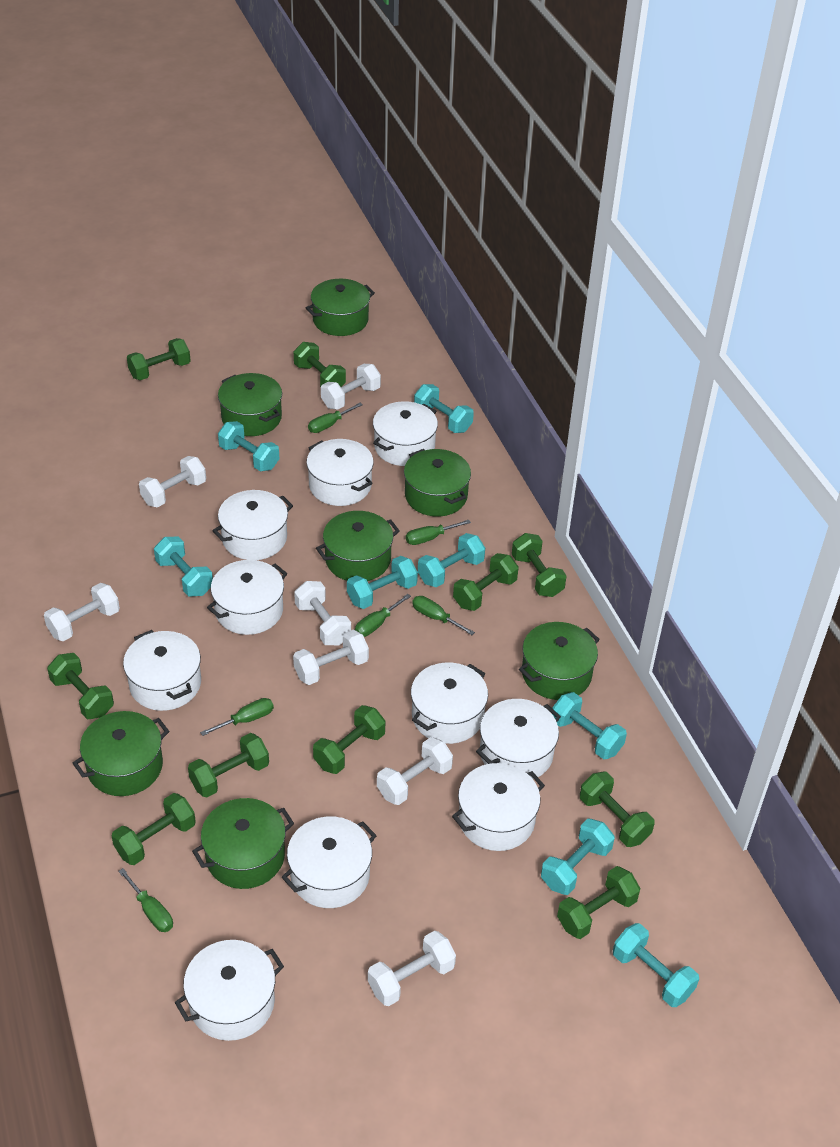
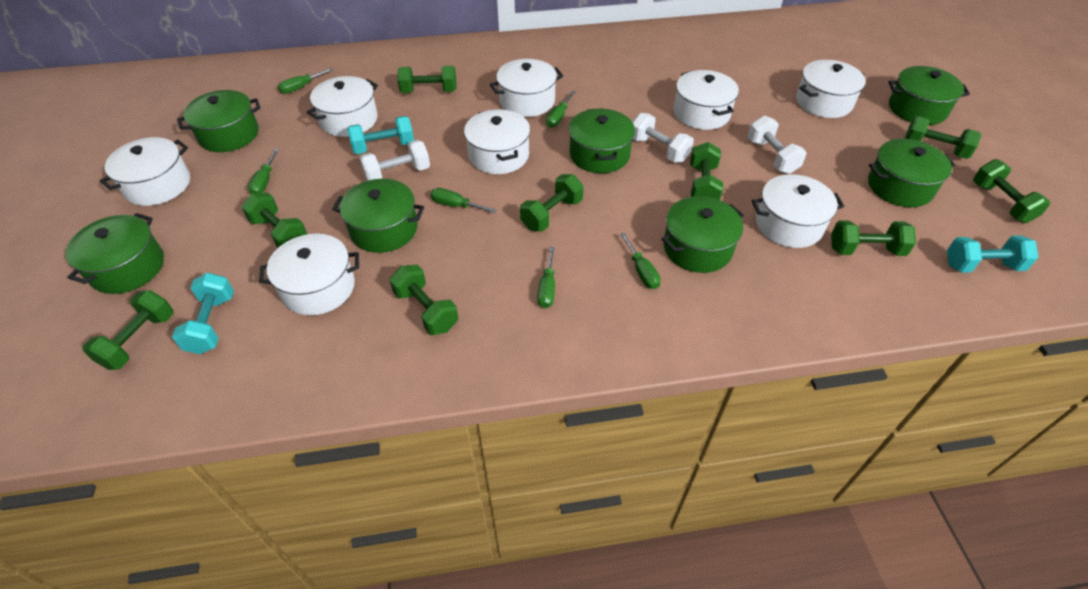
green dumbbell: [47,653,114,719] [112,793,196,865] [127,338,191,380] [188,733,269,798] [294,342,346,387] [313,705,385,774] [453,553,519,611] [512,533,567,597] [557,866,640,939] [580,772,655,847] = 10 -> [83,290,174,370] [242,192,307,248] [390,265,458,335] [397,66,457,93] [520,174,584,232] [690,142,723,200] [831,221,916,256] [904,116,982,159] [973,159,1050,223] = 9
turquoise dumbbell: [154,537,213,597] [218,421,279,471] [347,556,418,609] [414,384,474,433] [418,533,485,587] [541,818,615,895] [552,692,627,759] [613,923,699,1007] = 8 -> [172,273,234,354] [347,116,414,154] [947,236,1039,273] = 3
white dumbbell: [44,583,120,641] [139,456,206,508] [293,630,369,685] [294,581,351,645] [321,364,381,410] [368,931,456,1006] [377,737,453,805] = 7 -> [360,140,430,181] [633,113,694,162] [748,116,807,174] = 3
white pot: [123,630,201,711] [175,940,284,1041] [207,560,287,635] [212,490,293,560] [282,816,377,908] [306,439,374,506] [373,401,438,466] [411,663,488,744] [452,763,545,851] [476,699,561,779] = 10 -> [100,137,190,206] [259,234,359,315] [307,76,378,137] [464,109,530,174] [490,59,563,117] [674,70,739,130] [752,174,844,248] [796,60,866,118] = 8

